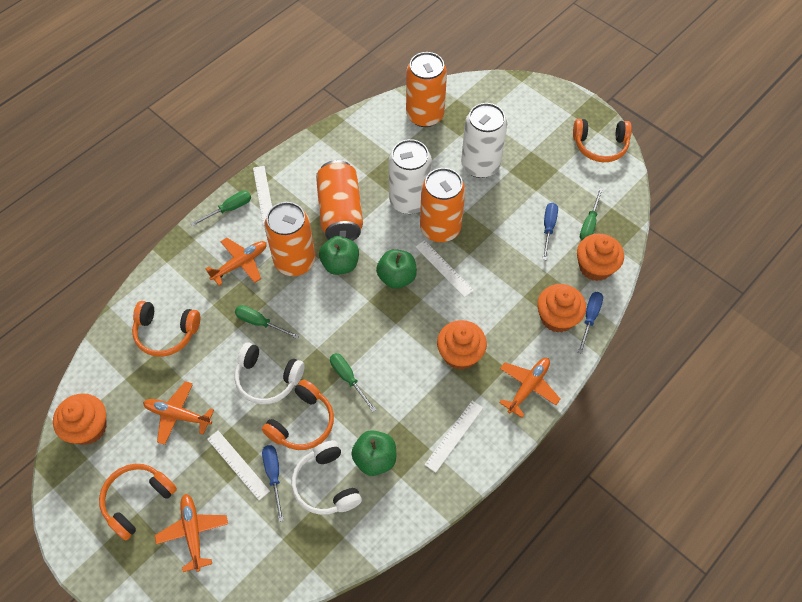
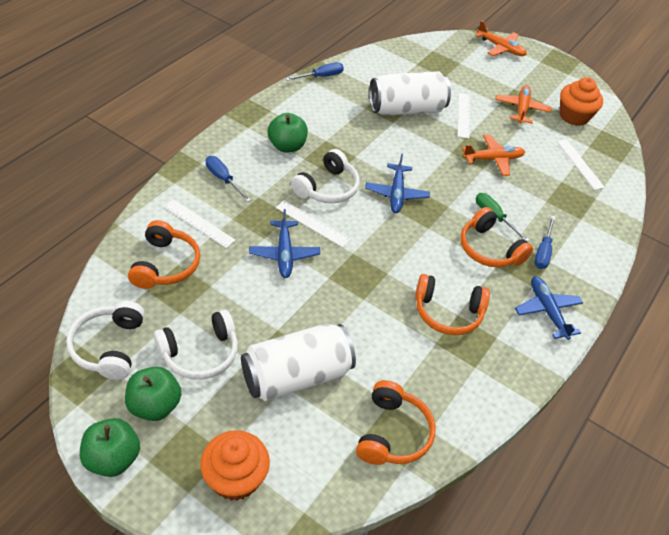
blue plane: none = 0 -> [249,209,320,278] [365,154,430,213] [515,276,583,340] = 3
green screwdriver: [190,191,251,226] [235,305,300,339] [330,353,376,412] [580,188,603,240] = 4 -> [476,193,530,242] = 1
orange can: [264,202,316,276] [316,160,363,241] [406,52,447,127] [420,168,465,242] = 4 -> none = 0
orange cupcake: [53,393,107,445] [437,320,487,370] [537,284,586,333] [577,234,624,281] = 4 -> [200,430,270,501] [559,77,603,126] = 2
orange plane: [143,381,214,445] [155,494,228,572] [205,238,267,286] [499,358,560,418] = 4 -> [462,134,525,176] [475,21,527,56] [495,85,552,124] = 3
white headphones: [234,342,305,405] [291,440,362,515] = 2 -> [66,301,144,380] [154,310,238,380] [291,149,360,203] = 3

